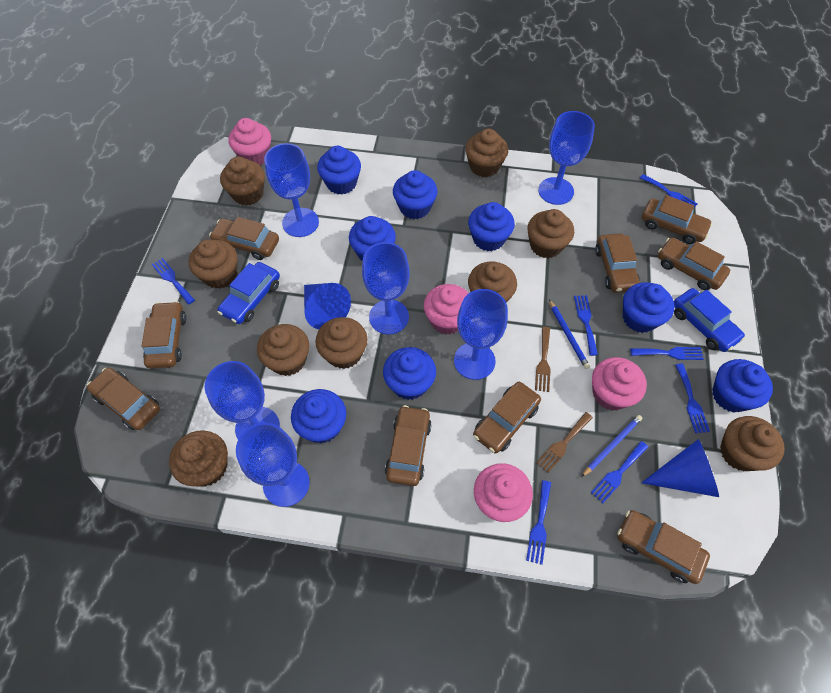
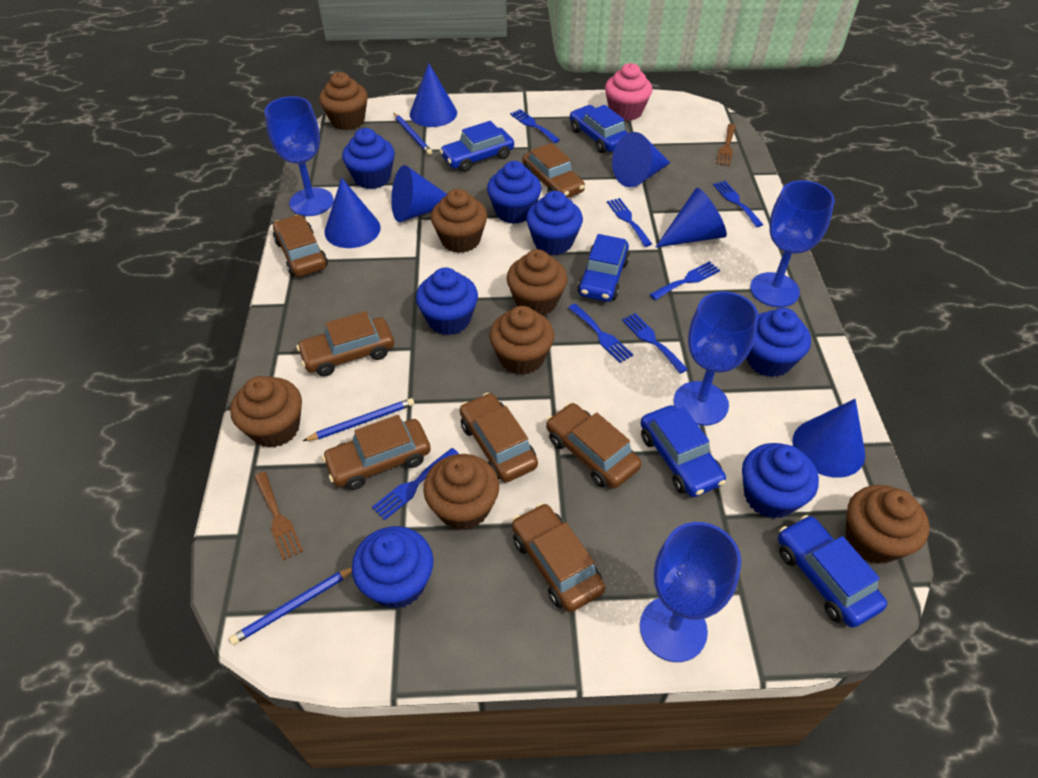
blue car: [218,262,280,324] [674,288,745,352] = 2 -> [440,121,514,172] [570,105,628,153] [577,234,630,302] [641,405,726,497] [778,515,887,628] = 5
blue cone: [304,283,351,329] [641,439,719,497] = 2 -> [324,178,381,248] [391,165,447,222] [410,63,457,127] [612,132,670,188] [656,188,727,247] [793,399,865,478] = 6
blue cupcake: [291,389,346,444] [317,146,361,195] [349,216,396,261] [383,347,436,400] [393,170,437,219] [468,202,515,251] [623,282,674,333] [712,359,773,412] = 8 -> [342,128,395,189] [352,526,433,609] [416,267,478,335] [487,161,542,224] [526,191,583,255] [742,443,819,519] [746,308,811,377] = 7
blue goblet: [205,361,280,439] [236,423,309,507] [264,143,319,237] [362,242,410,335] [454,289,508,380] [538,111,595,205] = 6 -> [264,96,334,216] [640,522,741,662] [674,291,759,426] [750,180,835,307] = 4
blue pencil: [549,299,590,369] [582,415,642,477] = 2 -> [229,567,352,645] [303,398,414,441] [393,113,432,155] = 3
brown car: [87,368,160,430] [142,301,187,369] [209,217,279,260] [385,405,432,486] [473,382,541,453] [595,234,640,293] [617,510,710,584] [642,195,713,244] [658,238,730,290] = 9 -> [273,215,328,277] [296,311,394,376] [322,415,431,490] [460,393,538,483] [512,503,605,612] [522,143,585,198] [546,403,641,489] = 7
brown cupcake: [169,430,228,486] [189,239,237,289] [220,157,265,206] [257,324,309,376] [316,317,368,369] [465,129,508,178] [468,262,517,303] [527,209,574,258] [720,416,785,471] = 9 -> [230,376,302,448] [319,72,368,130] [423,454,499,530] [431,189,487,253] [489,306,554,375] [506,249,567,315] [846,485,929,564] = 7
pink cupcake: [229,118,271,165] [424,284,469,335] [474,463,533,522] [592,357,647,410] = 4 -> [605,63,652,121] = 1

